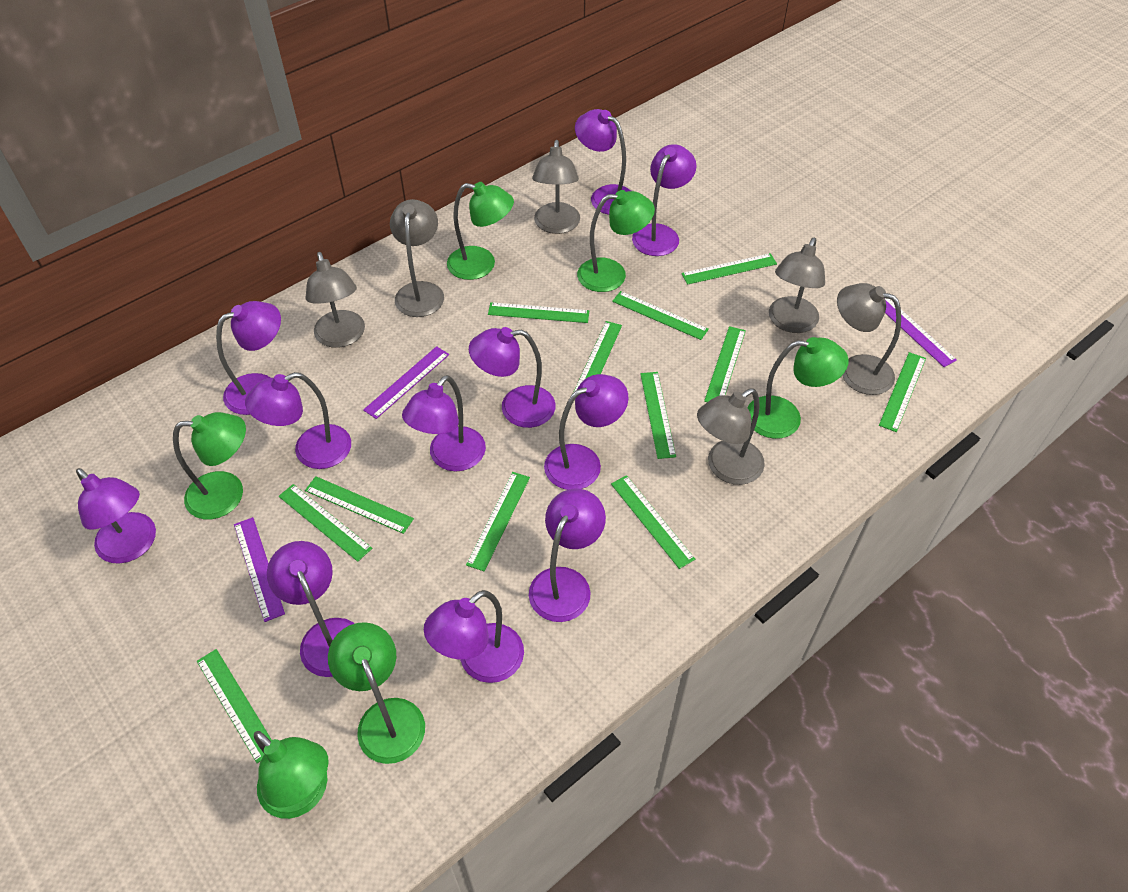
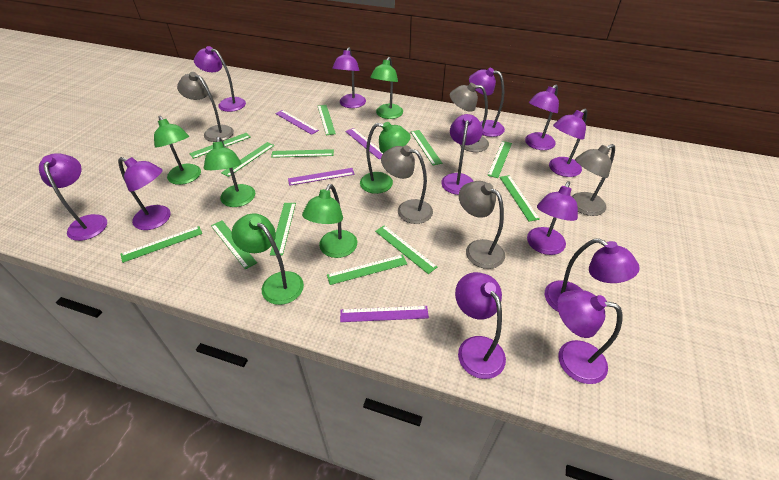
grey lamp: [306,252,365,348] [390,199,444,317] [532,140,580,234] [697,388,765,485] [769,238,825,333] [837,283,901,395] = 6 -> [177,72,234,142] [381,145,433,224] [450,83,489,152] [459,181,505,269] [572,144,615,216] = 5
purple lamp: [76,468,156,564] [216,301,281,415] [245,372,351,469] [267,541,355,677] [402,375,486,471] [424,590,524,683] [469,327,555,428] [529,488,606,622] [544,374,628,490] [575,109,631,215] [632,144,696,256] = 11 -> [39,153,107,241] [118,157,171,230] [194,46,246,112] [332,47,366,108] [441,114,483,195] [455,272,506,379] [469,68,505,137] [525,84,559,150] [527,181,578,255] [545,238,640,312] [549,108,587,177] [557,290,622,384] = 12
purple ruler: [234,517,285,622] [363,346,449,419] [885,298,957,367] = 3 -> [275,110,319,135] [288,168,355,186] [340,306,429,322] [345,128,383,159] = 4

